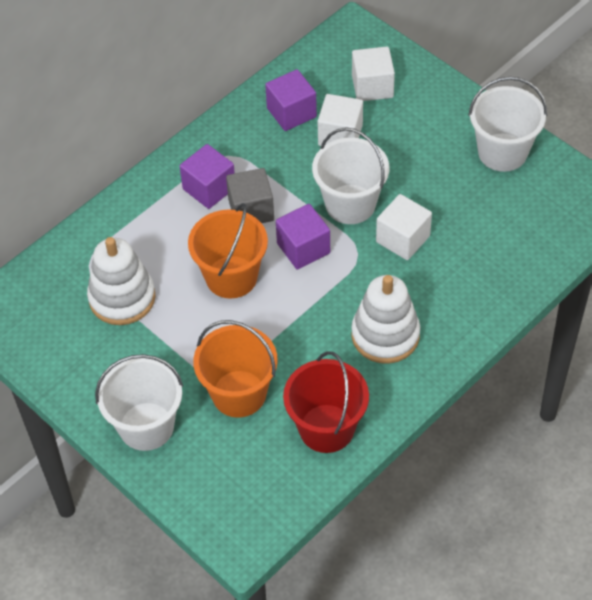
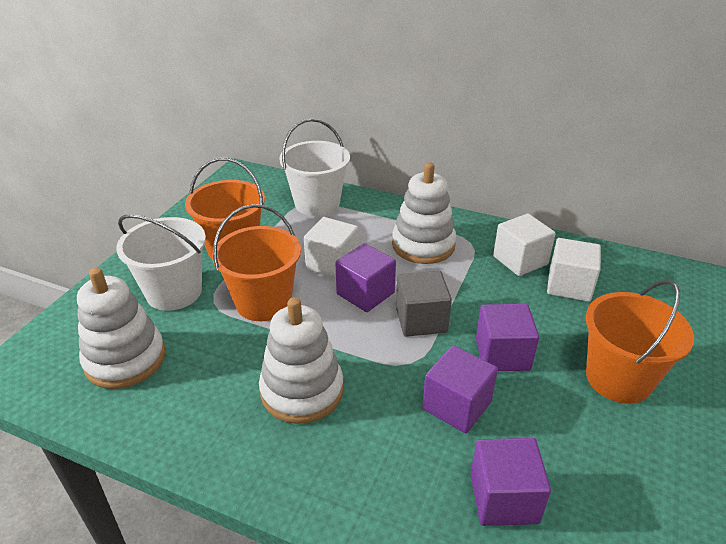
orange bucket: [188,203,268,299] [193,320,278,418] = 2 -> [185,158,265,259] [212,204,301,321] [586,280,694,404] = 3
purple cube: [180,144,235,209] [265,69,317,131] [276,204,330,270] = 3 -> [335,243,396,312] [422,345,498,433] [470,438,551,526] [476,304,539,371] = 4
red bucket: [283,351,369,453] = 1 -> none = 0
white bucket: [95,354,183,451] [312,127,389,224] [468,77,547,172] = 3 -> [116,214,206,311] [279,119,350,216] = 2
white stacking toy: [87,237,156,325] [351,275,420,364] = 2 -> [77,268,165,389] [259,297,344,424] [392,162,456,264] = 3

